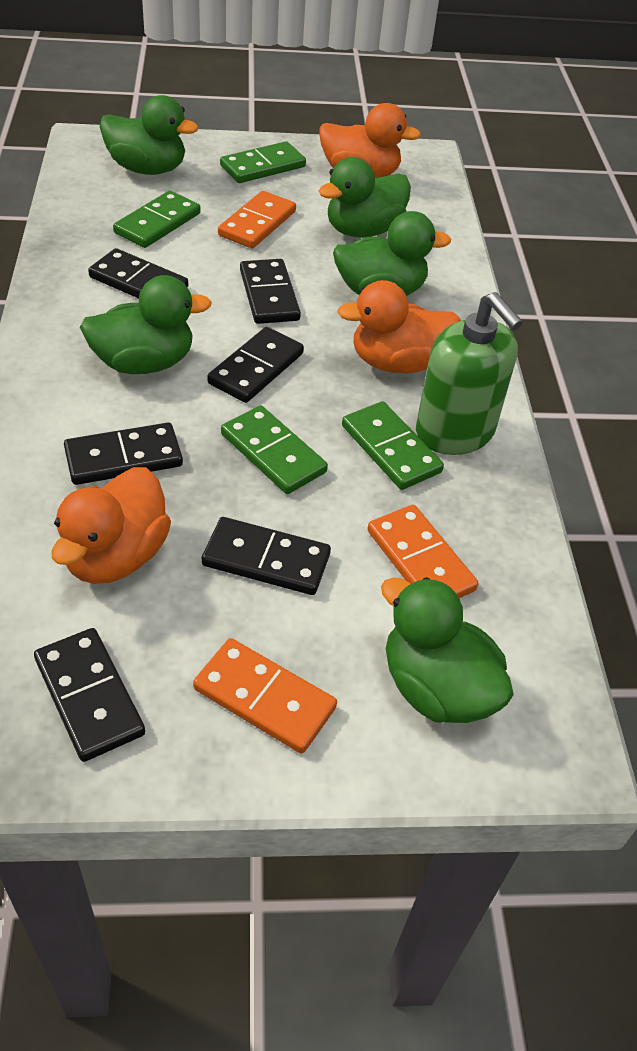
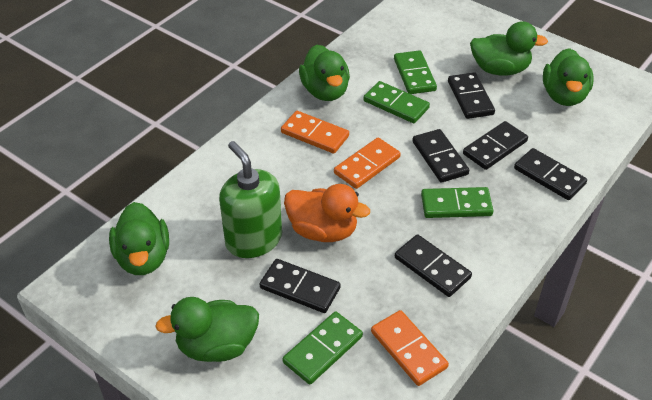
orange duck: [51,467,171,584] [319,103,421,178] [337,280,461,373] = 3 -> [284,184,370,242] = 1

